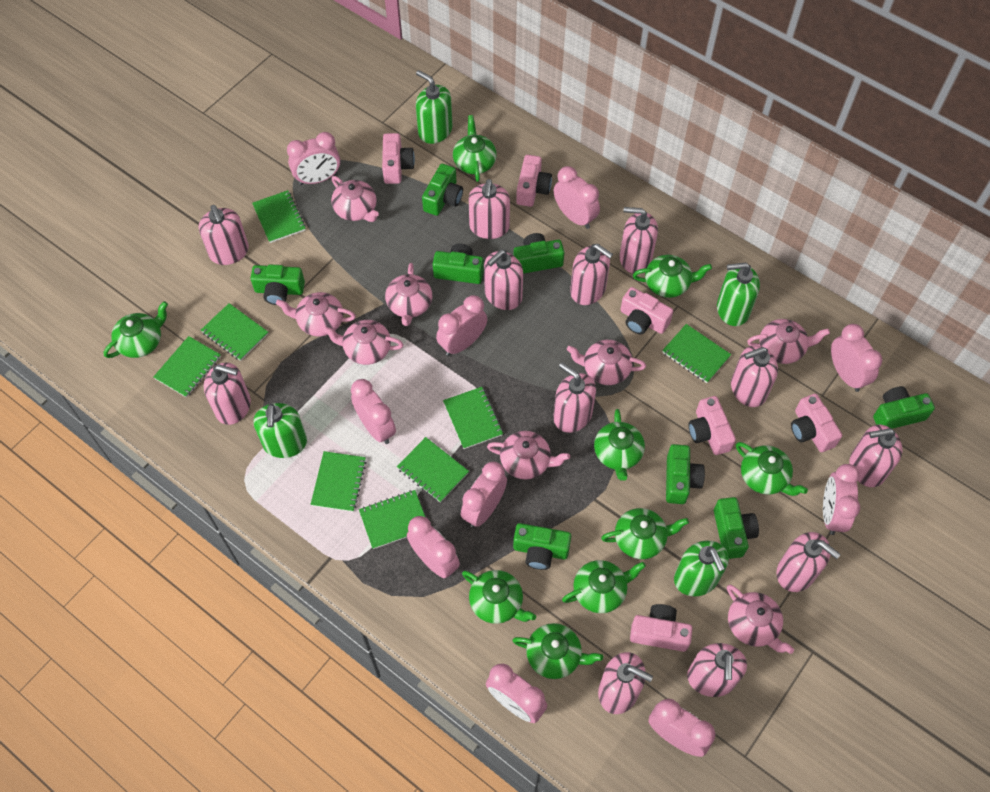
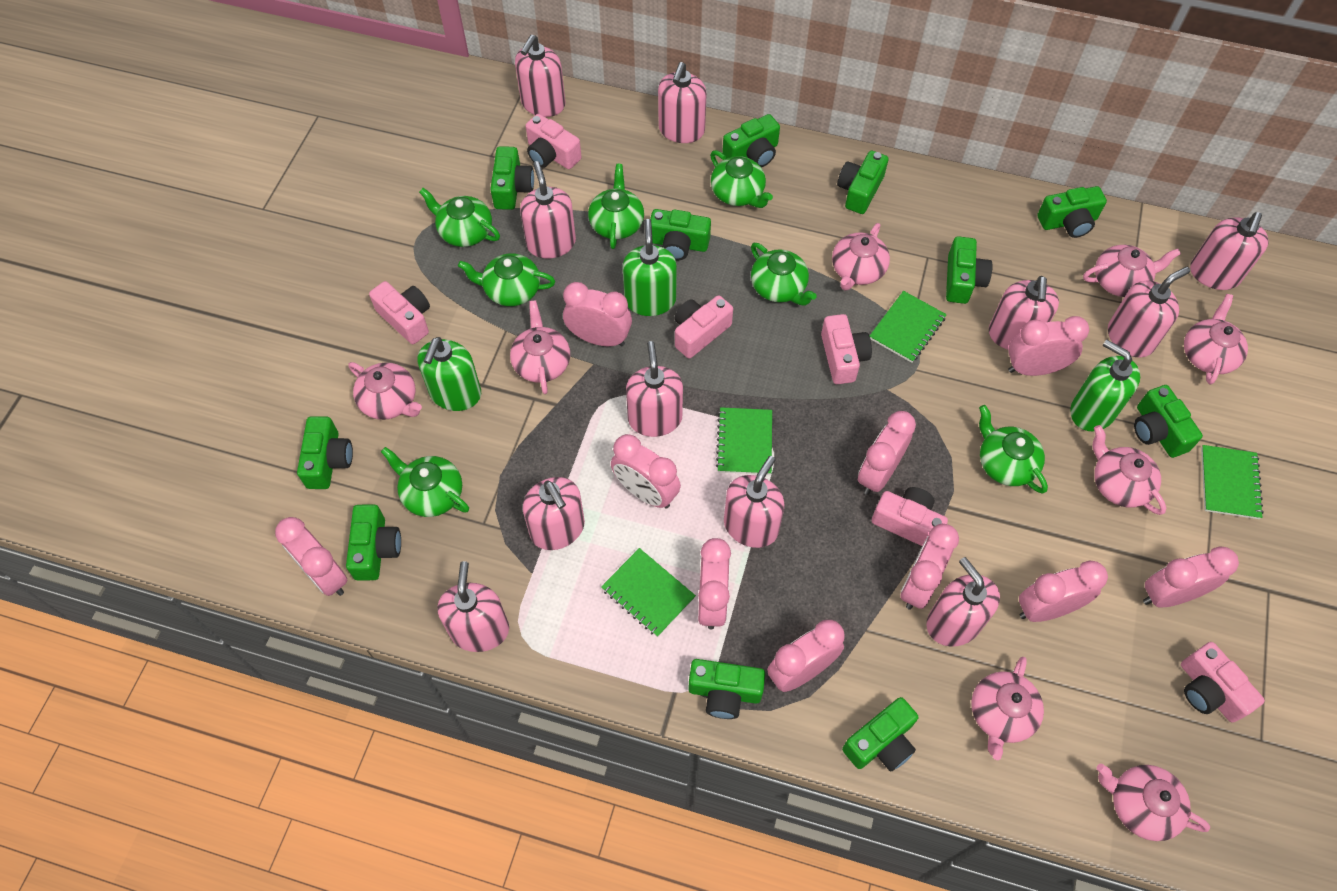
green camera: [250,264,305,305] [422,164,463,216] [433,243,484,284] [513,233,564,274] [513,523,571,570] [666,444,705,504] [714,497,759,559] [873,386,935,429] = 8 -> [297,416,353,489] [346,504,401,581] [490,146,534,210] [650,209,711,260] [688,659,765,719] [722,114,780,167] [837,150,888,214] [842,697,918,772] [946,236,993,304] [1037,186,1107,238] [1134,385,1203,458] = 11
green notebook: [153,336,221,398] [201,303,268,361] [252,190,306,243] [310,451,367,512] [359,490,425,549] [397,437,469,503] [443,387,503,449] [662,324,731,383] = 8 -> [601,548,696,637] [716,407,772,475] [870,291,947,363] [1201,445,1264,519] = 4
green soap dispenser: [253,403,307,458] [416,70,452,144] [674,541,729,596] [717,263,760,326] = 4 -> [418,337,481,411] [623,219,677,316] [1070,340,1140,431] = 3
green teapot: [104,301,168,358] [453,115,497,182] [462,570,536,624] [512,623,603,679] [562,560,646,613] [594,409,645,481] [601,508,689,559] [633,255,712,298] [736,442,808,496] = 9 -> [381,447,469,517] [419,188,500,247] [458,253,555,306] [588,164,644,249] [710,150,773,208] [751,243,817,306] [979,405,1048,494] = 7
pink soap dispenser: [199,205,249,265] [204,362,251,425] [468,179,510,239] [484,250,523,310] [553,362,596,433] [570,244,613,305] [598,652,653,714] [620,207,658,273] [687,643,747,697] [731,346,778,407] [776,532,841,592] [850,425,902,487] = 12 -> [437,561,509,652] [515,35,565,117] [520,161,576,259] [523,477,585,550] [626,341,683,437] [658,62,707,143] [724,456,784,548] [927,557,1000,647] [989,276,1059,350] [1108,267,1190,358] [1190,212,1269,290] = 11

